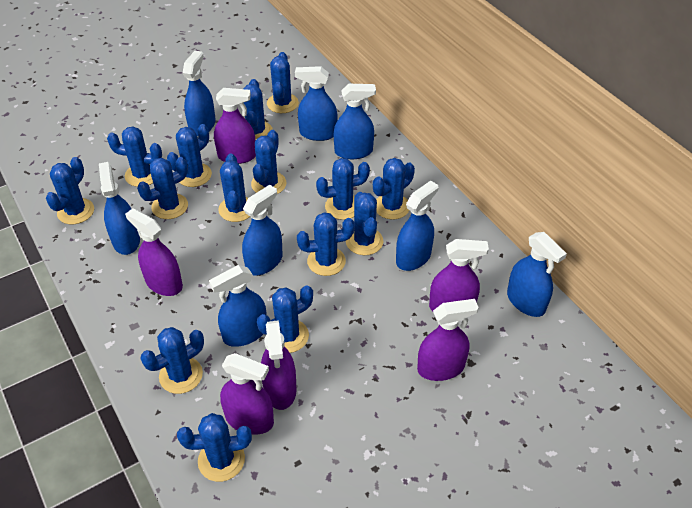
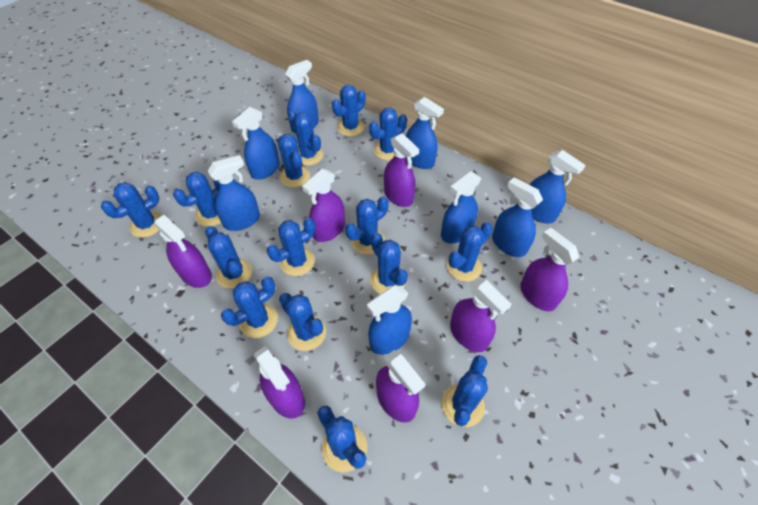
purple spray bottle: [125,208,183,296] [214,88,256,164] [220,353,274,435] [261,320,297,410] [417,299,479,381] [429,239,489,311] = 6 -> [154,215,212,288] [254,346,305,419] [302,169,345,242] [376,350,425,423] [384,133,419,207] [450,279,512,352] [520,228,579,312] = 7

